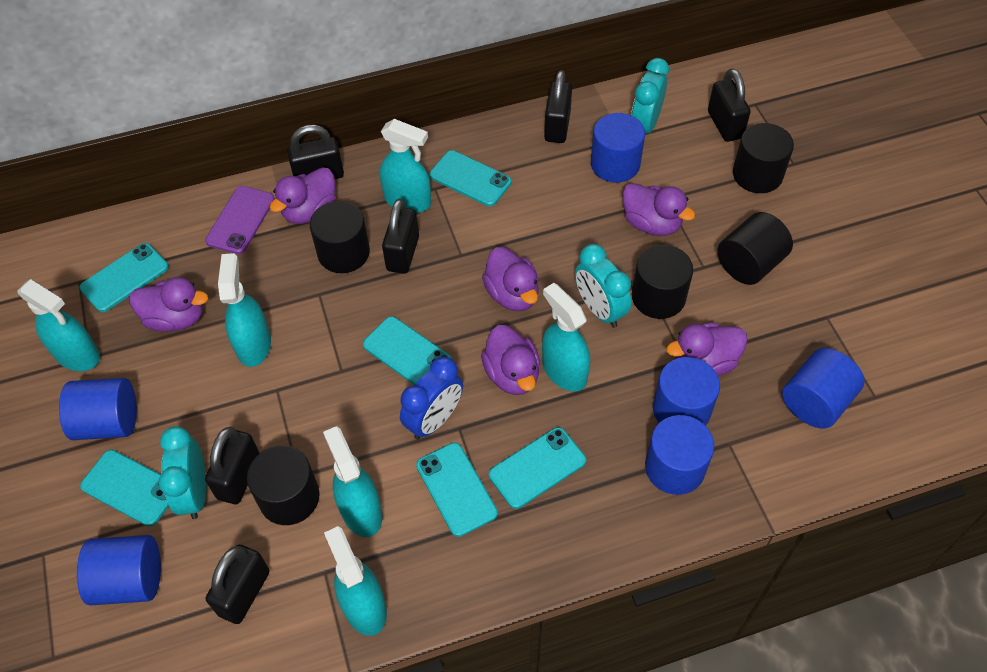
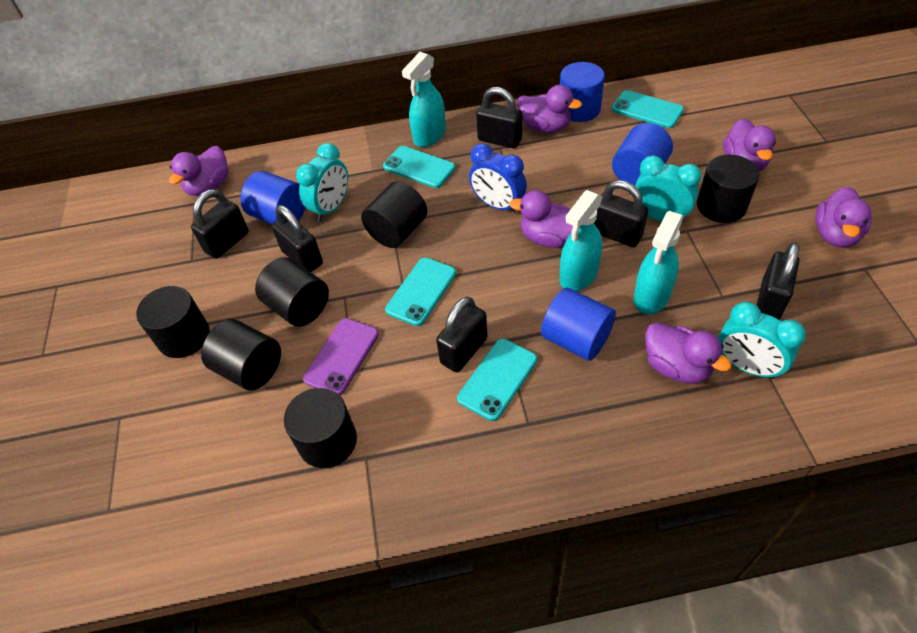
black cylinder: [247,445,320,525] [310,201,370,273] [632,245,693,319] [717,212,793,285] [733,123,794,193] = 5 -> [136,286,210,358] [201,319,281,391] [255,257,329,327] [284,388,357,468] [361,181,427,248] [697,155,759,223] = 6
blue cylinder: [59,378,137,440] [77,535,161,606] [591,113,645,183] [645,415,714,495] [653,357,720,426] [782,348,865,428] = 6 -> [241,171,305,224] [541,288,616,361] [560,62,605,122] [612,123,673,186] = 4
turquoise phone: [80,243,169,312] [80,450,169,526] [363,316,452,385] [416,443,498,537] [430,150,512,206] [489,427,586,509] = 6 -> [383,146,455,188] [385,257,456,326] [457,339,537,421] [612,90,684,128] = 4
turquoise spray bottle: [17,279,100,371] [218,253,271,367] [323,426,382,537] [324,526,387,636] [380,119,431,213] [542,283,590,391] = 6 -> [402,52,446,147] [560,190,603,291] [633,211,684,314] = 3

